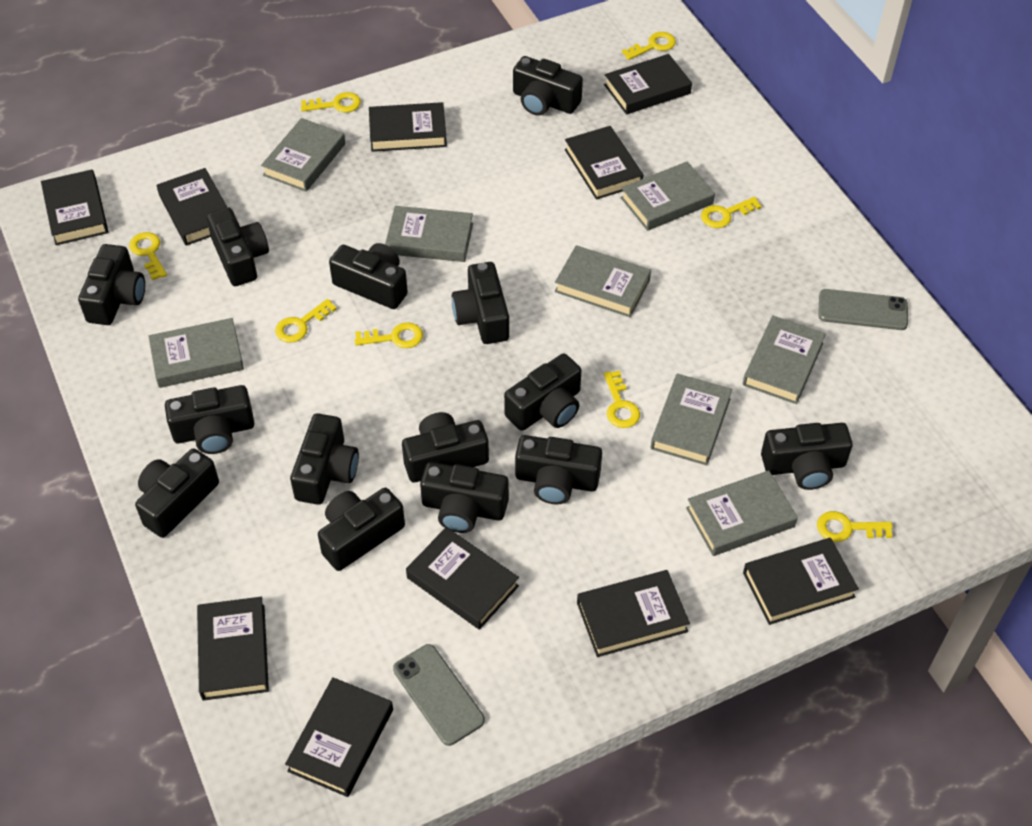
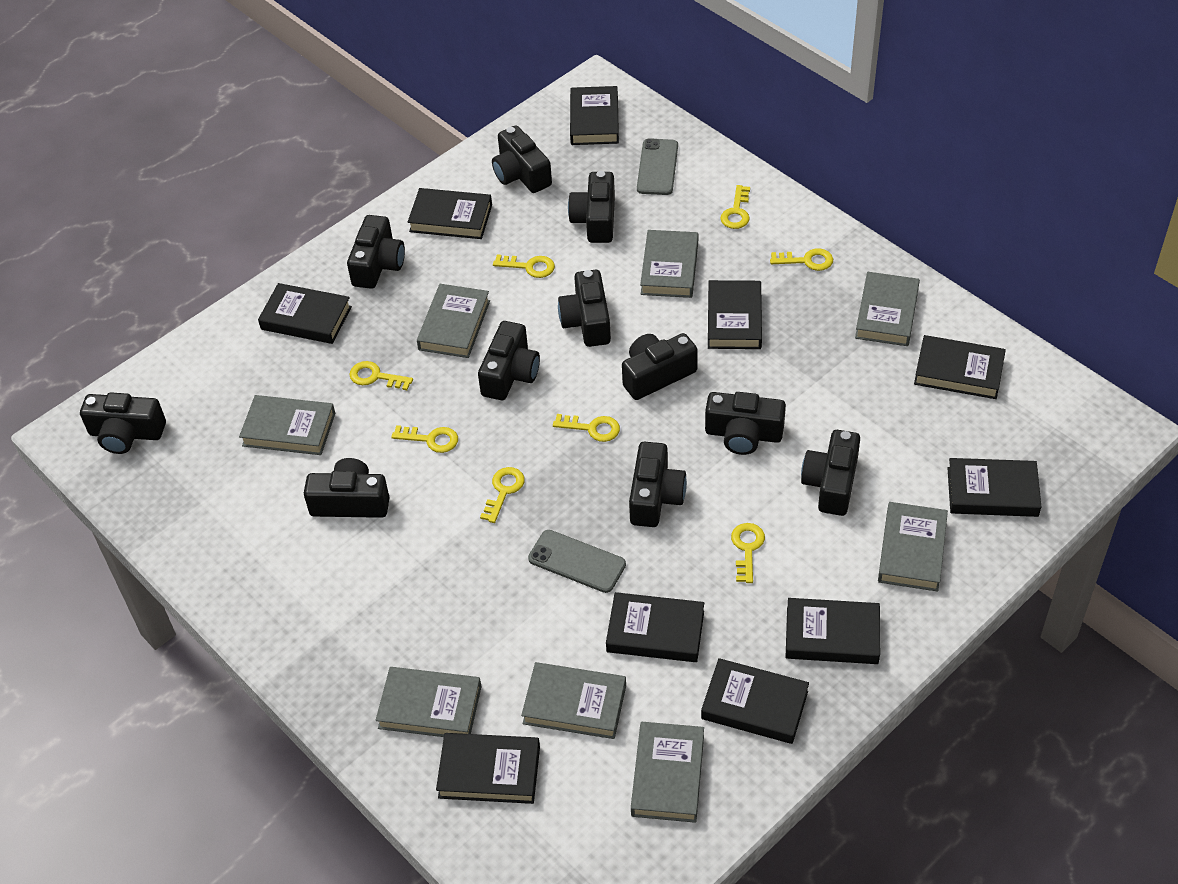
black camera: [78,244,145,325] [135,449,219,538] [165,385,254,454] [206,207,269,286] [290,413,359,505] [318,488,405,571] [329,243,408,309] [402,412,489,482] [420,462,509,533] [452,262,509,344] [504,353,581,431] [513,56,583,116] [515,435,602,504] [761,423,853,490] = 14 -> [80,392,166,454] [304,458,390,518] [347,215,405,289] [478,321,540,400] [492,125,552,193] [558,270,611,347] [568,171,615,243] [622,333,698,400] [629,441,687,527] [705,392,786,455] [801,430,860,516] = 11

